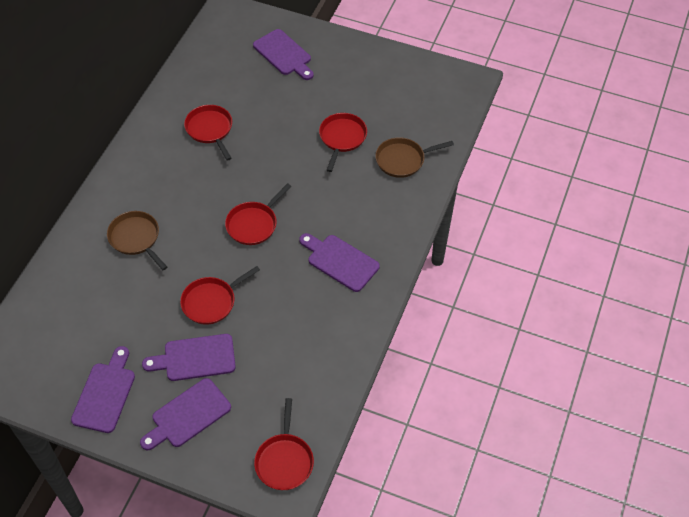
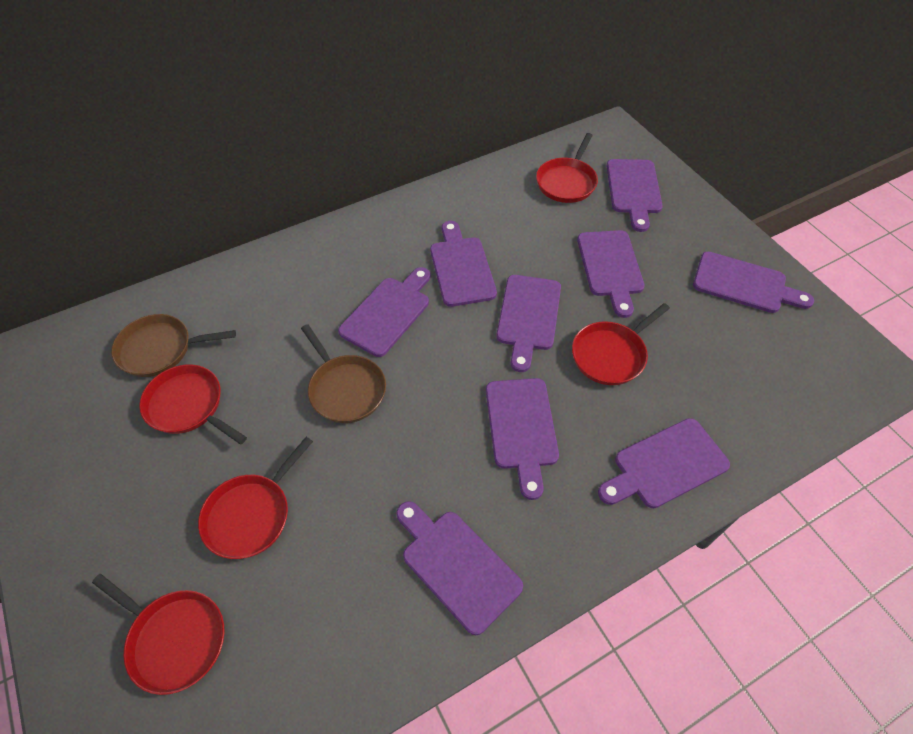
purple cutting board: [71,346,135,433] [140,378,231,450] [142,334,236,381] [253,29,314,80] [299,233,380,292] = 5 -> [338,267,430,357] [396,501,523,635] [430,221,497,307] [486,378,559,500] [496,275,561,372] [577,230,645,318] [598,418,730,508] [607,159,663,232] [693,252,814,313] = 9

